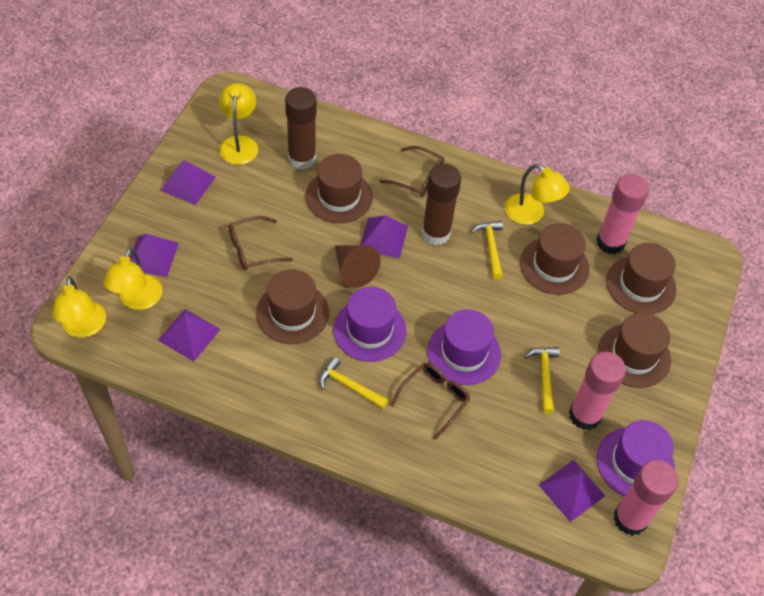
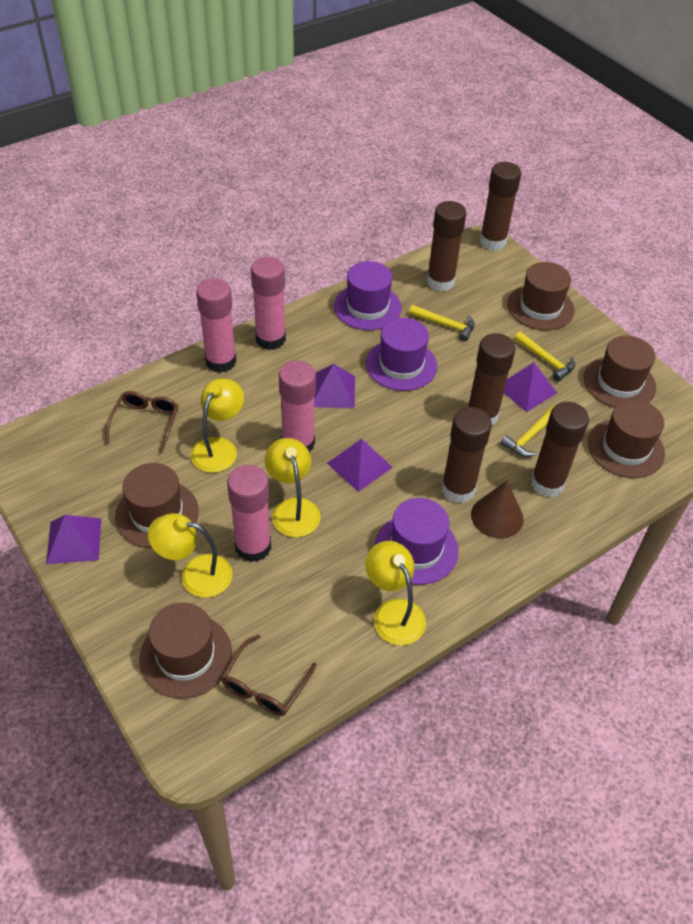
brown glasses: [228,216,293,271] [380,146,444,197] [390,363,471,440] = 3 -> [106,391,179,454] [221,634,317,716] = 2
brown glue stick: [285,87,317,170] [422,163,461,245] = 2 -> [427,201,466,291] [441,407,492,503] [468,333,515,425] [480,162,521,250] [531,402,589,497] = 5
pink glue stick: [569,352,626,430] [596,174,649,254] [613,460,679,536] = 3 -> [196,278,236,373] [227,465,271,562] [251,257,286,350] [279,361,316,453] = 4
purple pyramid: [130,234,179,277] [158,309,221,361] [160,160,215,205] [360,215,408,259] [539,460,605,522] = 5 -> [46,515,101,564] [314,364,355,409] [327,439,393,492] [504,362,557,412] = 4

